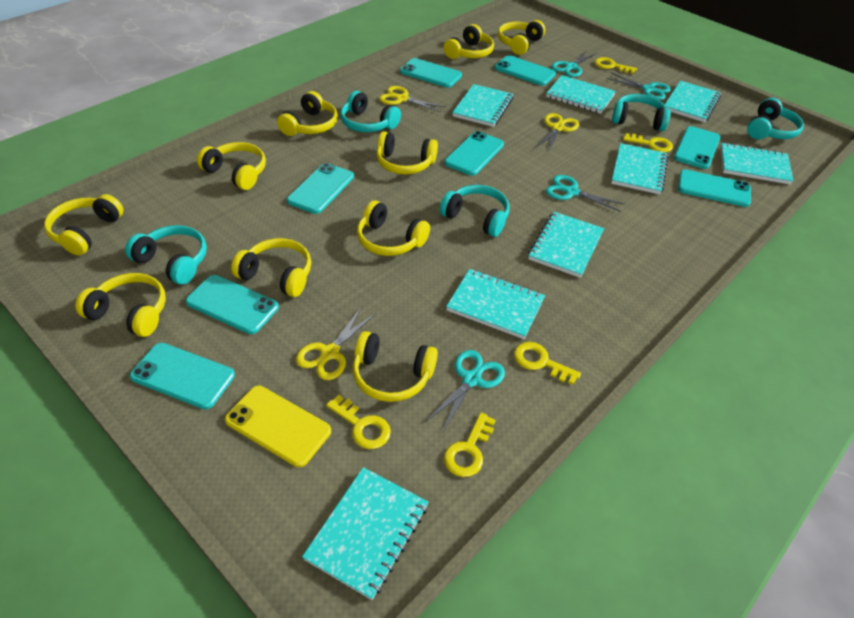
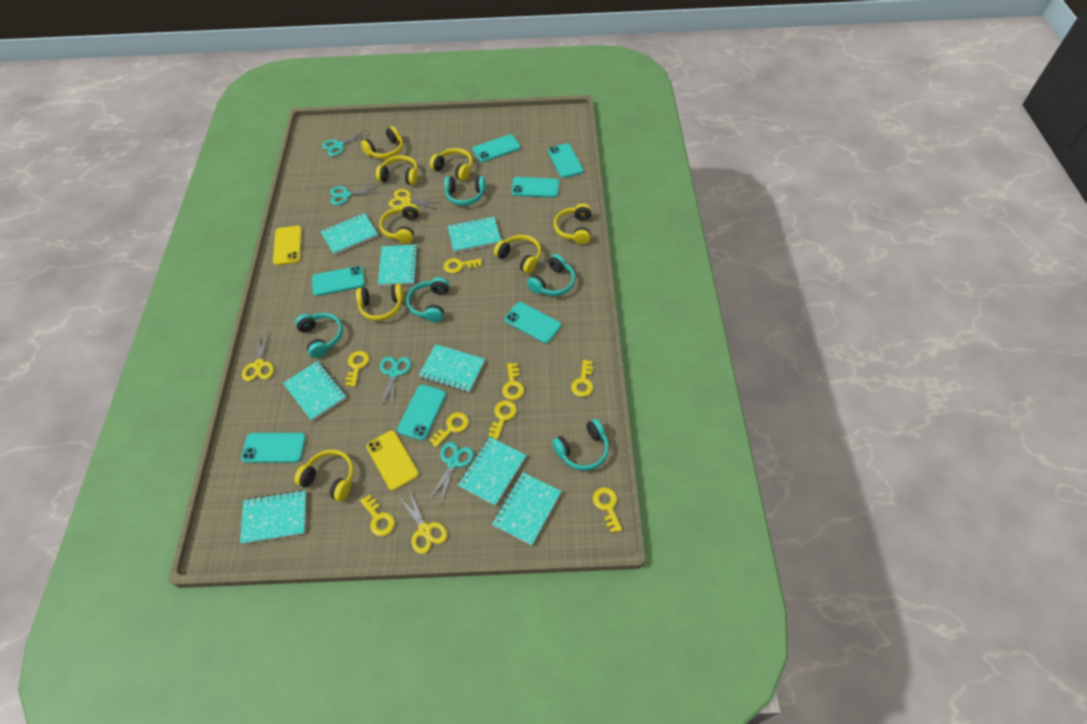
turquoise phone: [130,343,235,409] [186,275,279,334] [287,163,354,214] [400,58,462,88] [444,131,504,176] [495,55,556,86] [674,126,720,169] [678,170,751,207] = 8 -> [241,433,306,463] [312,266,365,296] [397,385,446,440] [473,134,521,162] [504,302,561,343] [511,177,559,198] [548,143,584,178] = 7
yellow headphones: [44,194,124,255] [75,273,166,337] [197,142,266,190] [231,238,311,297] [277,91,338,136] [352,331,438,402] [357,200,430,256] [376,131,438,174] [443,24,494,59] [497,20,545,55] = 10 -> [294,450,354,501] [356,284,404,321] [361,126,403,159] [376,155,418,185] [379,203,419,244] [430,148,473,181] [494,235,541,274] [554,203,591,244] = 8
yellow key: [326,395,391,449] [444,413,496,477] [514,342,581,385] [595,57,637,74] [623,133,673,153] = 5 -> [346,351,369,387] [360,494,395,536] [430,412,469,447] [444,258,482,274] [488,400,517,440] [502,363,524,400] [571,360,593,397] [593,487,622,533] = 8
yellow phone: [225,386,331,467] = 1 -> [273,226,302,265] [366,431,419,491] = 2

